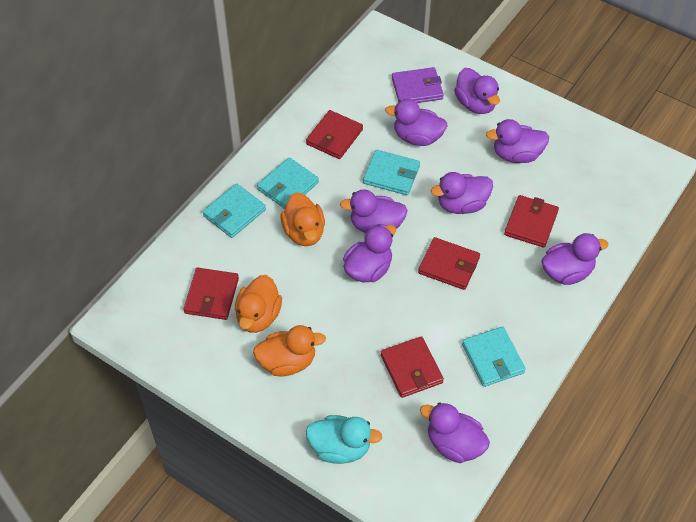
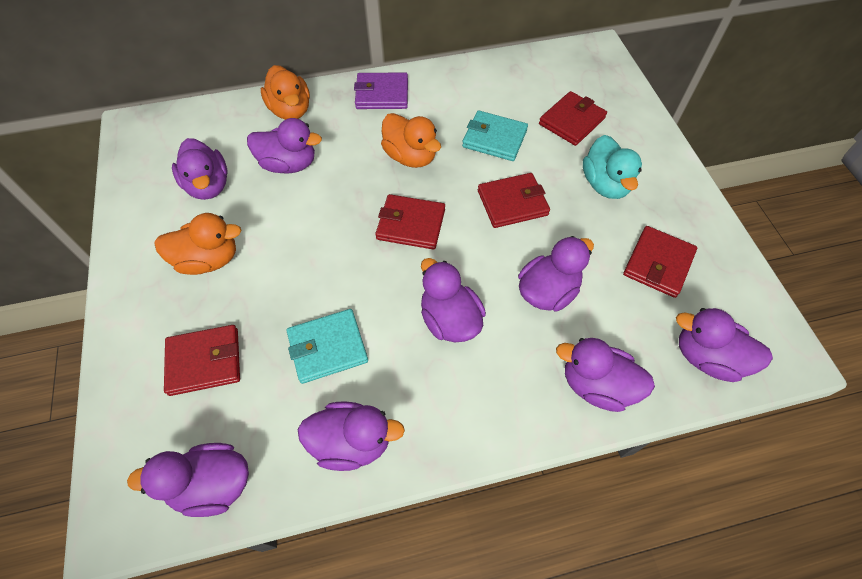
turquoise wallet: [202,184,266,238] [257,157,319,209] [363,150,420,195] [462,327,526,387] = 4 -> [287,309,368,384] [462,110,528,161] = 2

